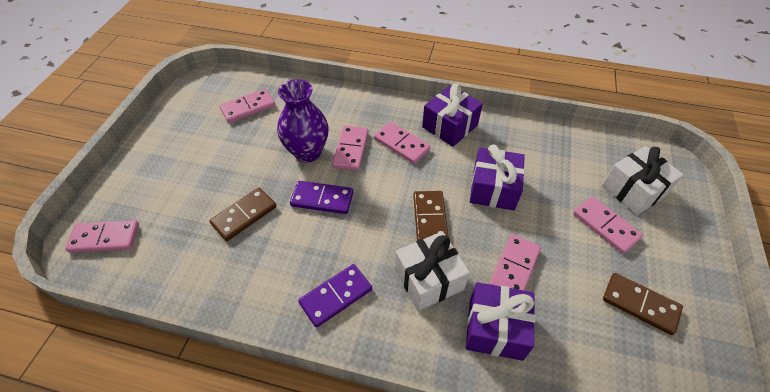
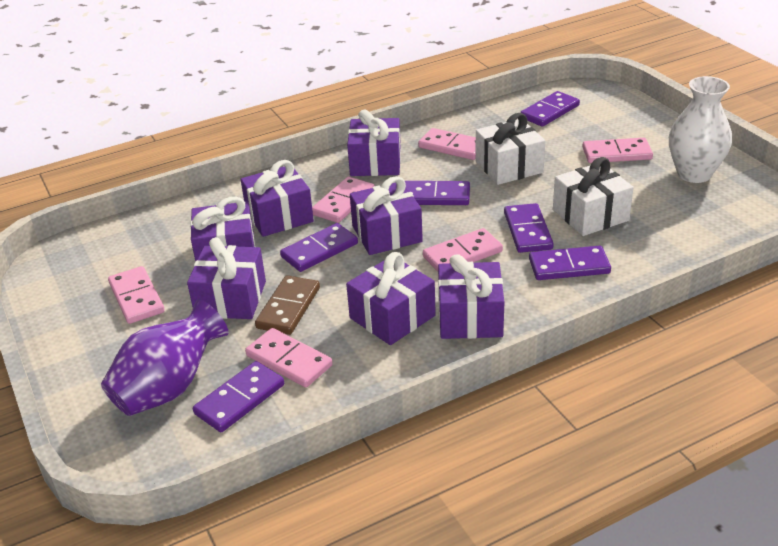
brown domino: [209,188,276,241] [413,191,449,241] [603,273,683,335] = 3 -> [255,275,320,335] = 1
purple domino: [290,181,353,214] [298,264,372,327] = 2 -> [193,361,284,432] [280,223,358,272] [405,181,470,205] [504,203,554,253] [520,91,580,127] [529,246,611,280] = 6
purple gift: [422,84,483,147] [466,282,535,361] [470,145,525,210] = 3 -> [187,237,266,319] [190,197,255,262] [241,160,314,237] [346,252,436,345] [347,109,401,176] [350,176,423,255] [438,254,504,339] = 7
white vase: none = 0 -> [669,76,732,183] = 1

